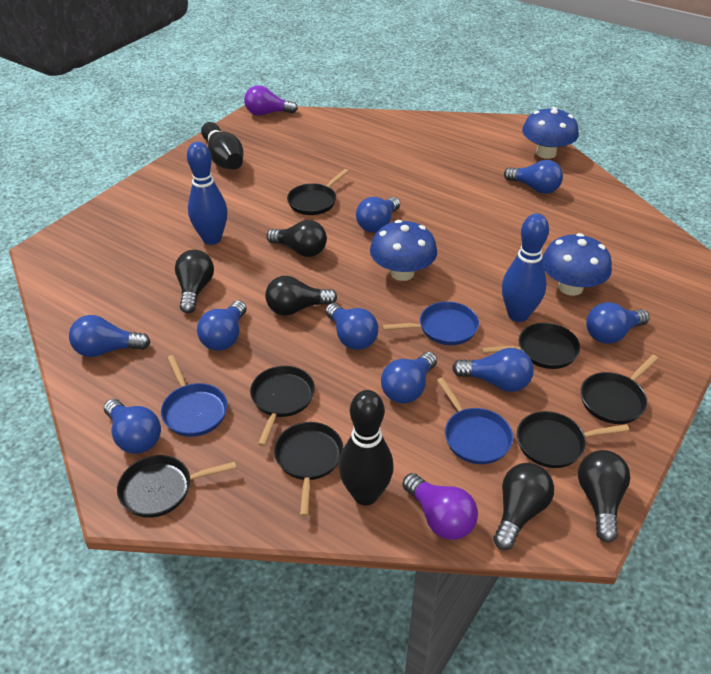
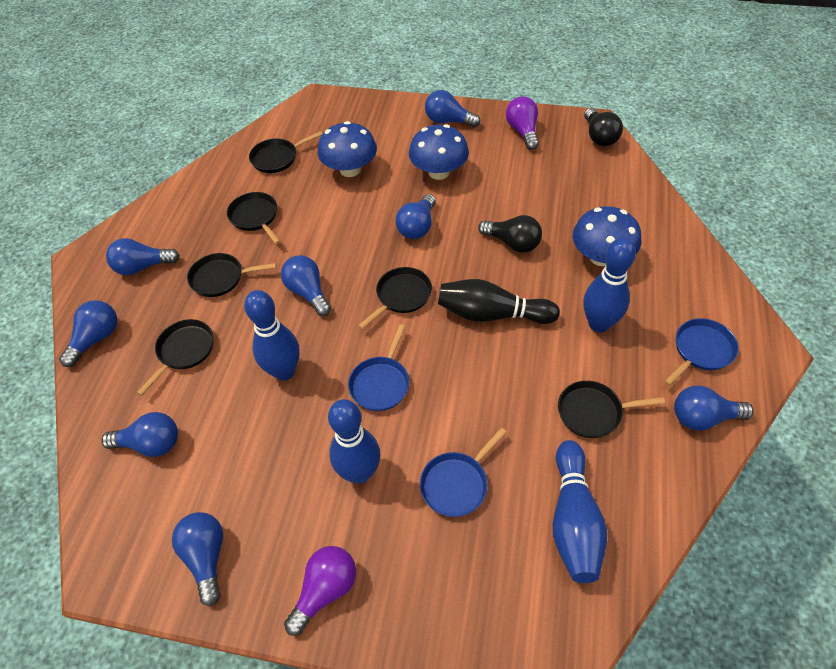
black bowling pin: [201,122,243,169] [339,390,394,505] = 2 -> [438,279,560,324] = 1
black light bulb: [175,250,214,314] [265,276,337,316] [266,220,327,257] [493,463,554,550] [578,450,630,543] = 5 -> [478,215,542,253] [584,108,623,146] = 2
black pan: [117,455,237,518] [250,366,315,446] [274,422,343,517] [287,169,349,215] [481,323,580,369] [517,411,629,468] [581,355,658,424] = 7 -> [137,319,214,396] [187,253,276,297] [227,192,281,244] [249,131,322,173] [358,267,432,329] [558,381,665,438] = 6
blue bowling pin: [187,142,227,245] [502,213,549,322] = 2 -> [244,290,300,381] [328,399,380,484] [553,440,607,583] [583,237,636,332] = 4
blue light bulb: [69,315,150,357] [104,399,161,454] [197,300,247,351] [325,303,378,350] [356,197,400,232] [381,352,437,404] [452,348,534,392] [504,160,563,194] [586,302,650,344] = 9 -> [59,300,117,367] [102,412,178,457] [106,238,180,275] [172,512,223,606] [281,255,331,316] [396,194,436,239] [425,90,480,127] [674,386,754,431] = 8

